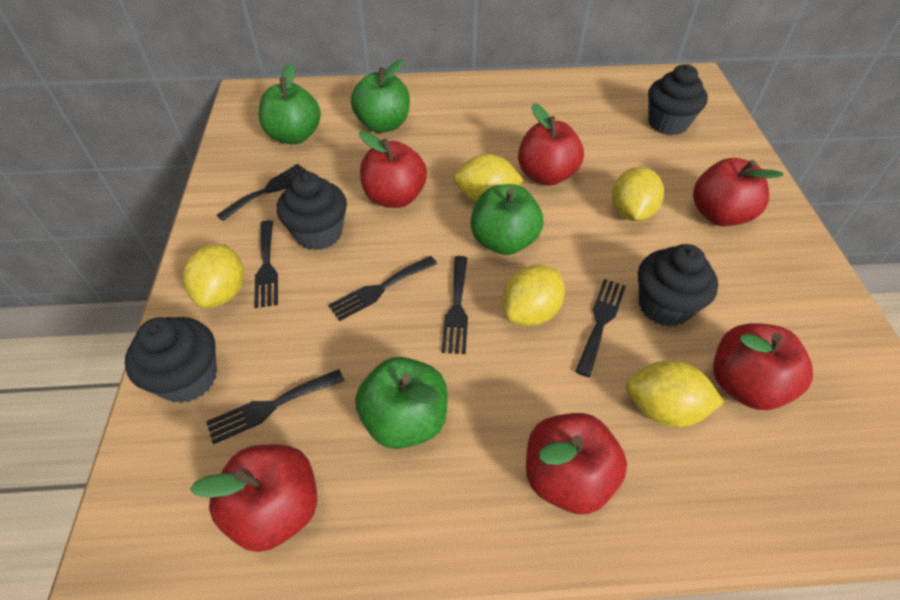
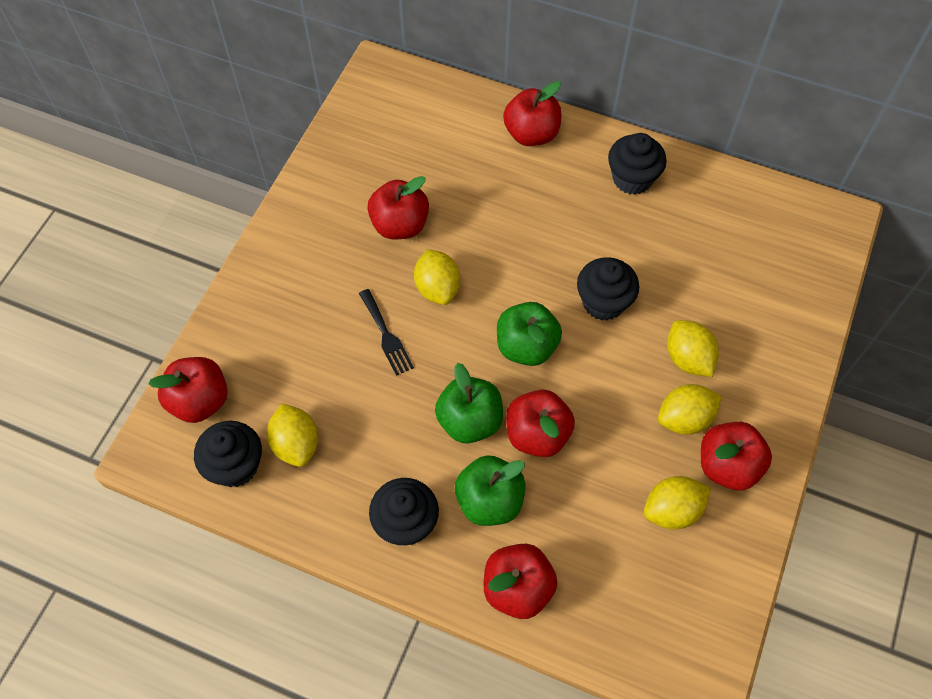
black fork: [206,369,344,444] [217,164,309,221] [254,220,278,308] [328,256,437,321] [441,256,468,354] [575,279,626,377] = 6 -> [359,289,414,376] = 1
green apple: [259,63,321,144] [351,59,410,133] [355,357,447,449] [471,184,543,255] = 4 -> [435,363,503,443] [455,455,526,526] [497,302,562,366] = 3

